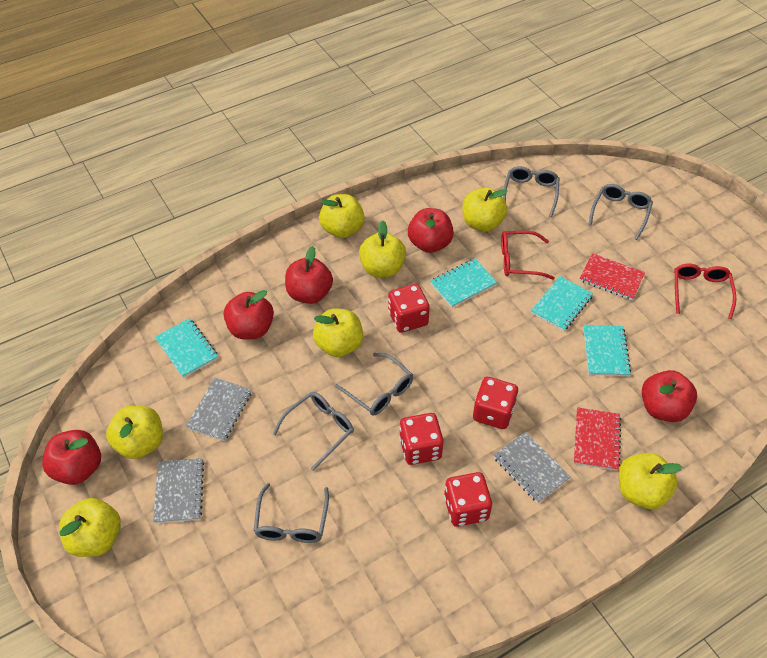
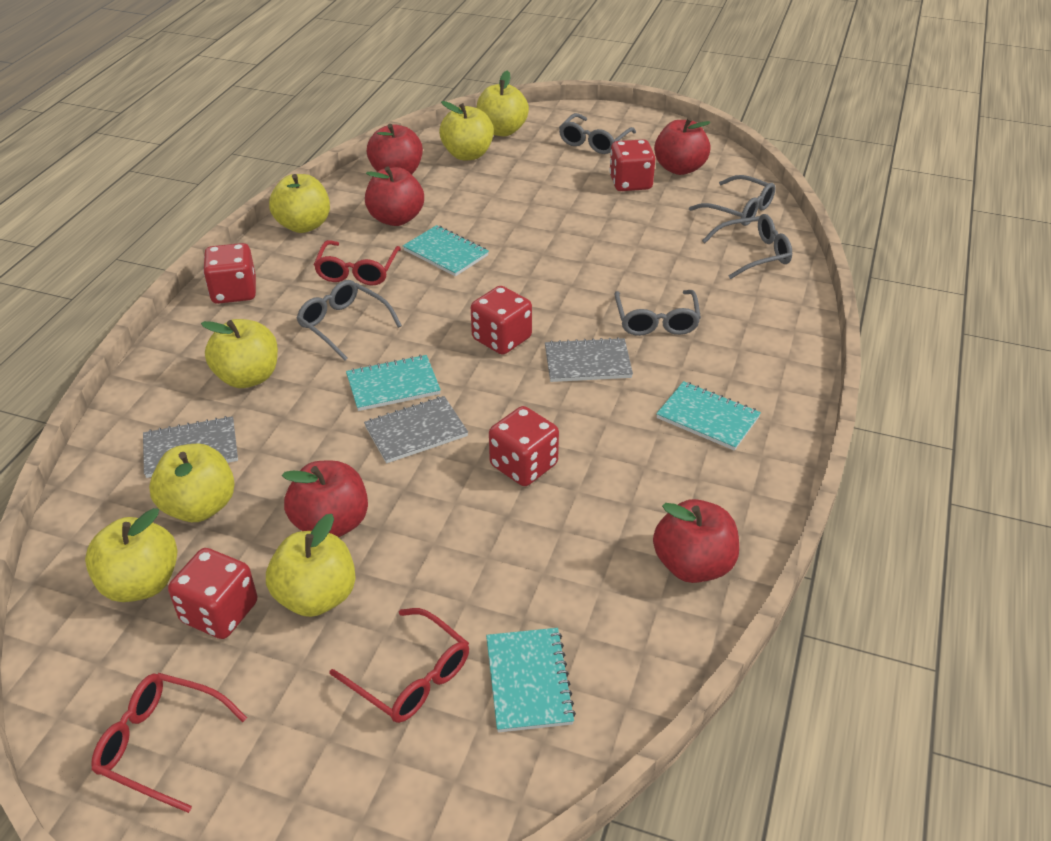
red dice: [388,284,430,333] [399,413,444,465] [444,472,492,527] [473,377,518,429] = 4 -> [168,548,257,639] [203,243,256,304] [471,286,532,355] [489,406,559,486] [609,139,655,191] = 5
red glasses: [501,231,555,280] [674,264,736,319] = 2 -> [91,673,247,813] [314,240,401,285] [330,608,469,723] = 3
red notebook: [574,407,621,471] [580,253,645,300] = 2 -> none = 0

